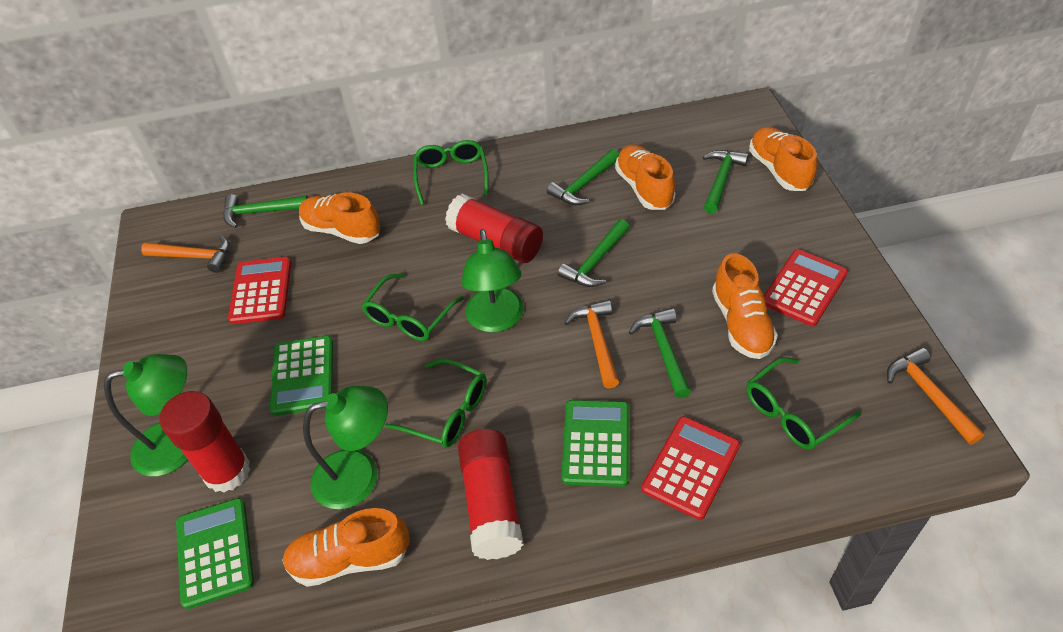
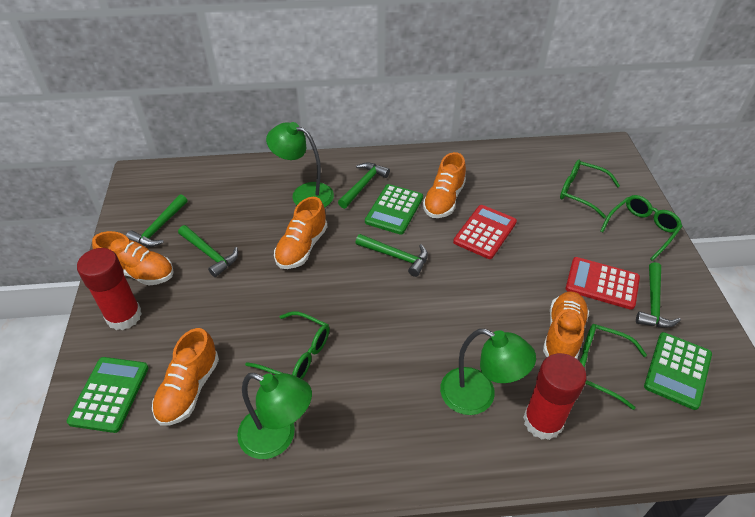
orange hammer: [141,235,230,273] [564,300,619,388] [887,348,984,444] = 3 -> none = 0
red calculator: [228,257,291,324] [642,416,740,520] [764,249,848,326] = 3 -> [453,205,517,259] [566,257,640,310] = 2
red glue stick: [160,391,251,493] [445,194,543,263] [458,429,524,560] = 3 -> [77,248,142,330] [523,353,587,440] = 2

